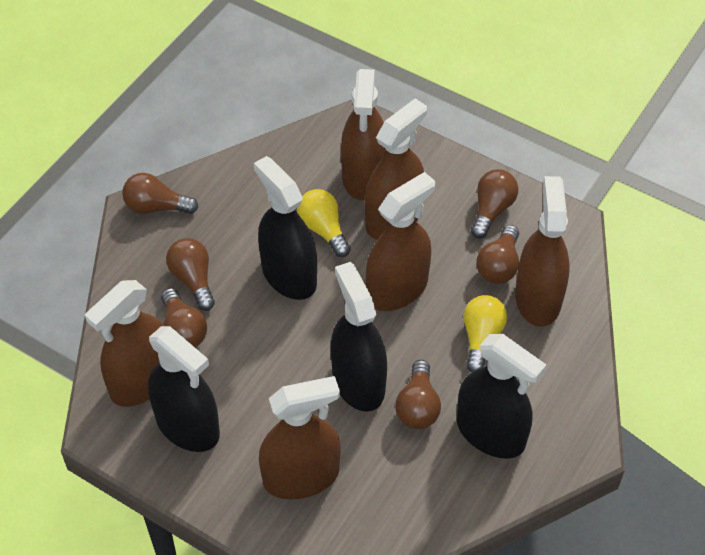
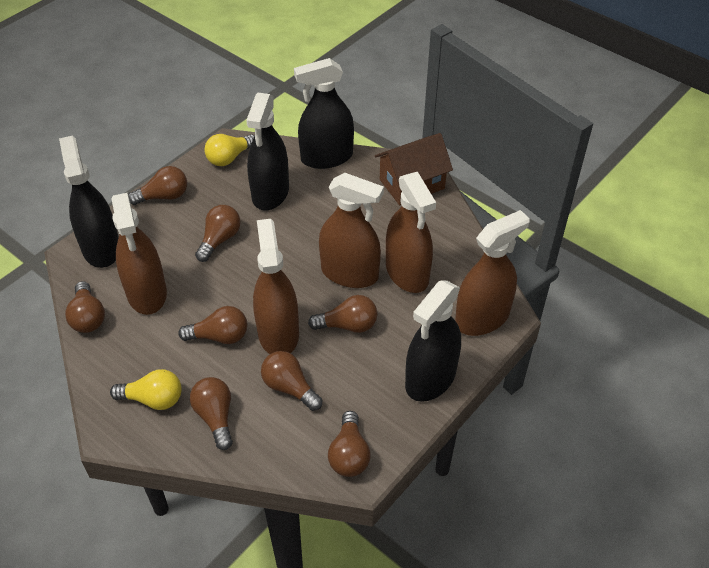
brown house: none = 0 -> [375,133,453,205] = 1
brown light bulb: [122,173,199,214] [161,288,207,347] [166,238,215,311] [395,360,441,429] [471,169,518,239] [476,225,519,284] = 6 -> [65,281,105,333] [128,166,187,205] [178,306,247,344] [190,377,233,450] [195,205,241,262] [261,351,322,411] [308,295,377,333] [328,411,371,477] = 8
brown spray bottle: [85,280,164,407] [259,376,340,499] [341,69,386,200] [365,98,427,240] [366,172,435,311] [515,176,570,327] = 6 -> [111,193,167,315] [253,219,299,354] [319,173,384,288] [386,172,436,293] [455,210,530,336] = 5

